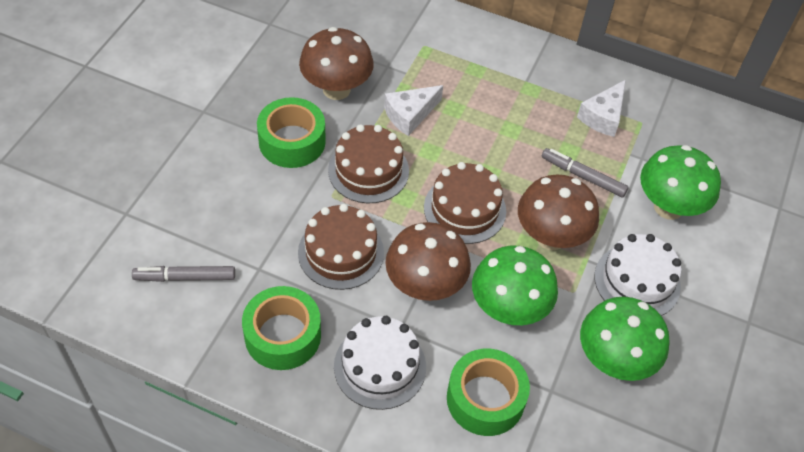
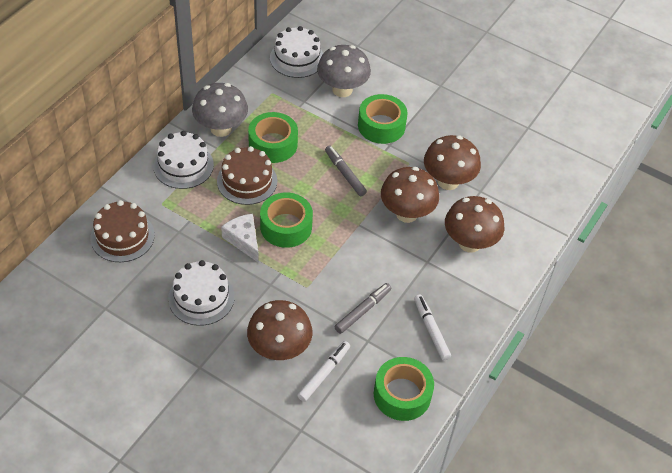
brown cake: [298,204,384,290] [328,124,409,204] [424,162,506,244] = 3 -> [90,200,155,262] [217,146,277,205] = 2
brown mushroom: [299,27,374,100] [385,222,471,301] [518,175,599,250] = 3 -> [247,300,313,360] [381,167,439,223] [424,135,481,190] [445,196,504,253] = 4
green mushroom: [472,245,558,325] [580,297,670,381] [640,145,721,220] = 3 -> none = 0
green tape: [242,286,321,370] [257,97,326,168] [447,349,530,436] = 3 -> [248,112,298,163] [260,193,313,248] [358,94,407,144] [374,357,434,421] = 4
grey mushroom: none = 0 -> [192,83,248,137] [317,45,371,97] = 2
white cake: [334,316,426,410] [595,234,682,316] = 2 -> [153,131,214,189] [168,260,234,326] [270,26,323,78] = 3
white cheese: [384,85,443,136] [577,80,626,137] = 2 -> [221,214,259,263] = 1
white marker: none = 0 -> [297,341,350,402] [414,295,451,360] = 2

